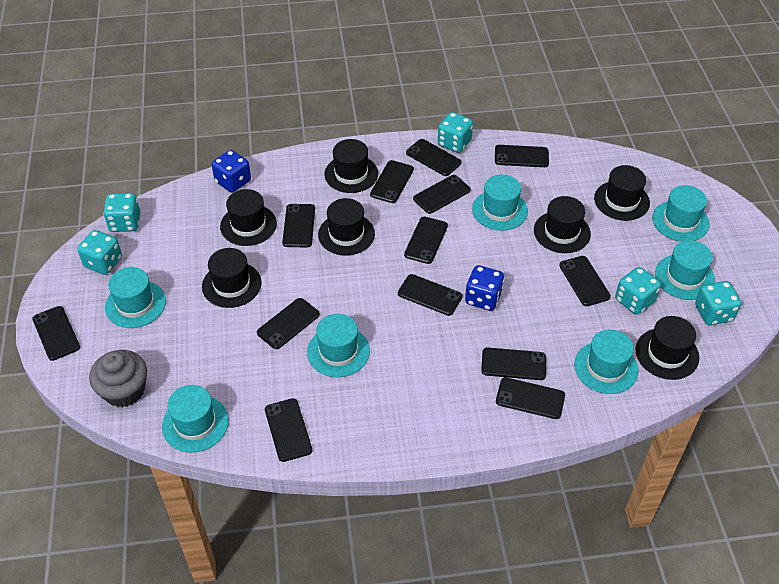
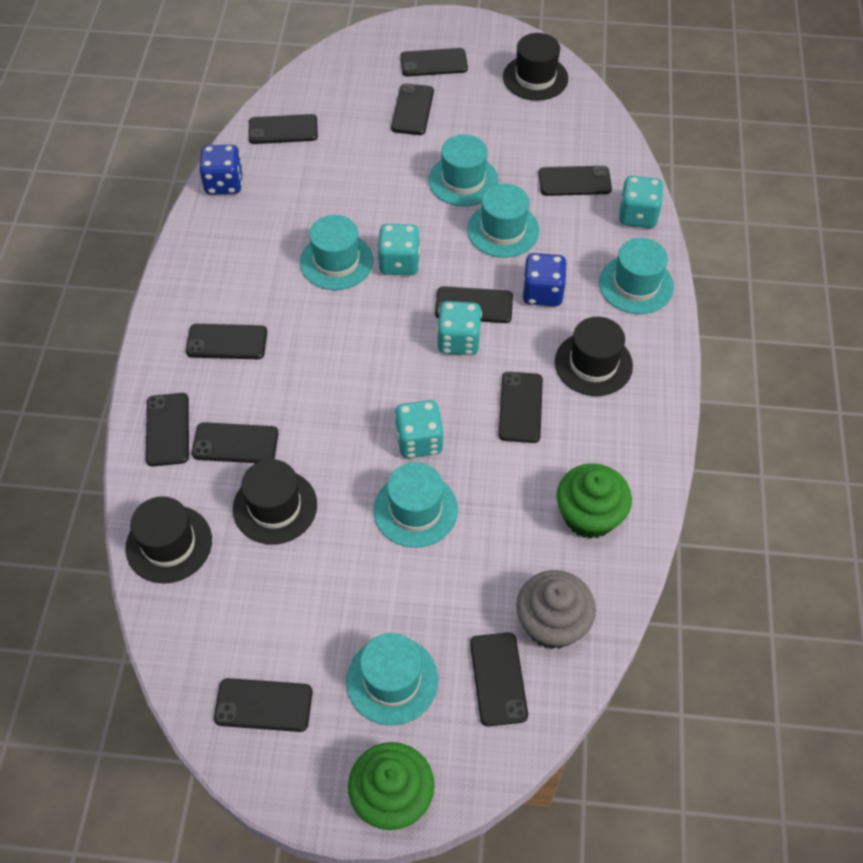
black hat: [202,248,262,308] [220,189,277,246] [318,198,375,256] [324,139,378,193] [534,196,591,253] [594,165,650,221] [636,316,699,380] = 7 -> [125,496,212,583] [233,459,317,545] [503,33,568,101] [555,317,633,396] = 4
black phone: [32,306,80,361] [257,298,320,349] [265,398,312,462] [282,204,315,247] [370,160,414,203] [398,274,462,316] [404,217,448,264] [406,139,462,176] [413,175,471,214] [481,347,546,380] [495,145,549,167] [496,377,565,419] [559,256,611,306] = 13 -> [146,393,189,466] [186,324,267,359] [192,422,278,463] [214,678,313,732] [249,114,318,144] [391,83,434,135] [400,48,468,76] [435,286,513,323] [470,632,528,726] [499,372,543,443] [539,166,612,196] = 11
green cupcake: none = 0 -> [348,742,434,830] [557,463,632,539] = 2
turquoise dice: [77,230,122,275] [103,193,140,232] [438,112,473,153] [615,267,661,315] [695,281,741,325] = 5 -> [377,224,420,275] [394,400,444,458] [437,301,482,355] [619,176,664,228] = 4
turquoise hat: [105,267,166,328] [162,385,229,453] [307,314,370,377] [472,175,528,231] [574,330,638,394] [652,185,709,242] [655,240,715,300] = 7 -> [300,215,373,290] [346,633,438,725] [374,462,458,548] [428,134,498,206] [467,184,539,258] [599,238,674,314] = 6

